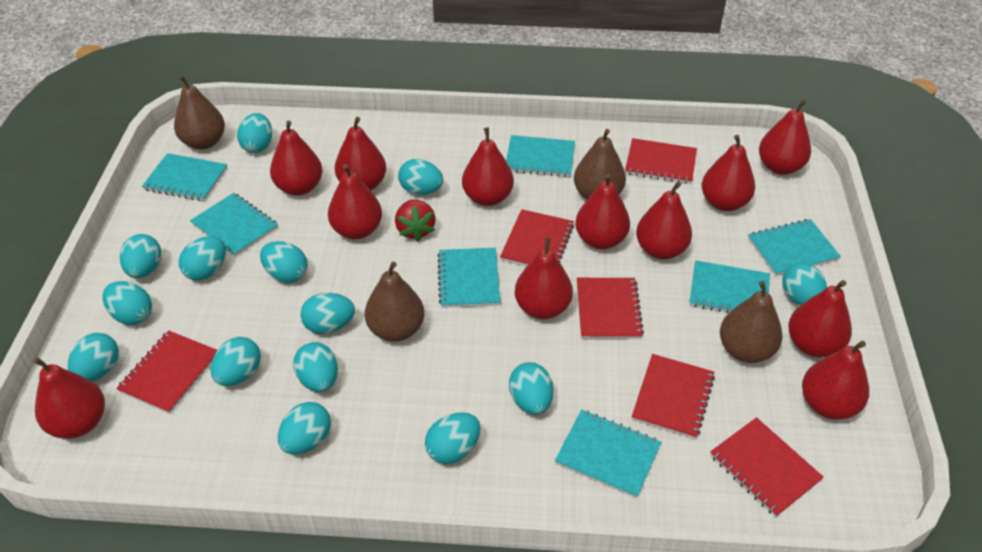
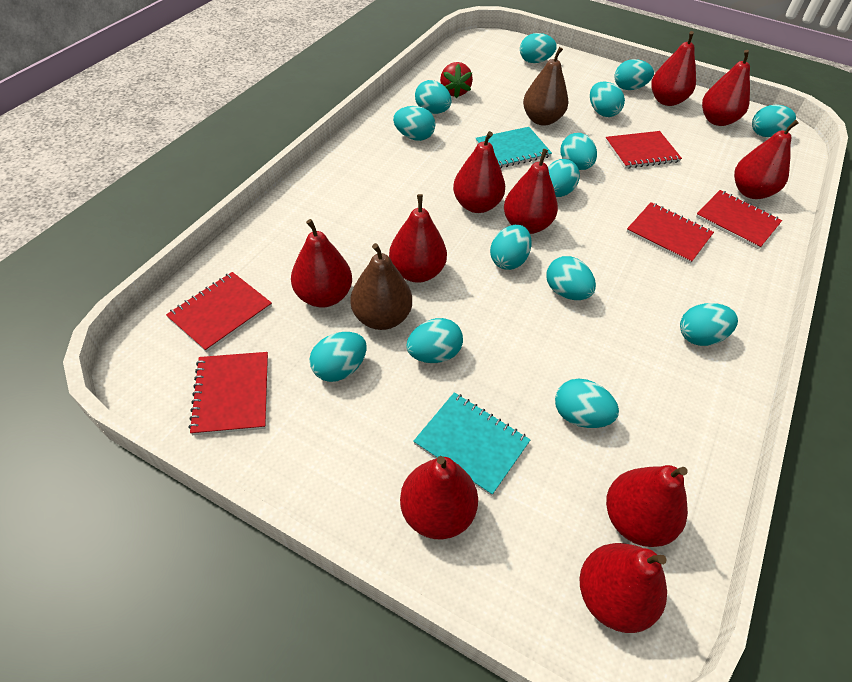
brown pear: [174,75,225,150] [365,261,424,342] [574,129,626,200] [720,281,783,363] = 4 -> [350,243,412,330] [523,47,568,126] = 2
red notebook: [116,330,217,414] [500,209,574,266] [577,278,644,339] [625,138,697,184] [632,354,715,439] [710,417,824,517] = 6 -> [166,272,272,352] [188,352,268,435] [605,131,682,169] [627,202,714,264] [696,190,782,249] = 5
red pear: [33,357,105,439] [270,120,322,196] [328,164,382,240] [335,117,386,191] [462,127,514,206] [515,237,573,319] [575,174,630,249] [636,182,692,260] [702,135,755,211] [759,99,811,175] [788,280,852,358] [802,341,869,420] = 12 -> [291,219,352,308] [389,194,447,283] [400,456,478,539] [453,131,505,213] [504,149,558,234] [579,543,667,633] [606,465,688,547] [651,31,696,106] [702,50,750,126] [734,120,799,199] = 10
turquoise notebook: [142,153,227,201] [190,193,278,257] [437,248,500,308] [506,135,575,177] [555,409,661,498] [689,260,770,313] [748,219,841,276] = 7 -> [413,392,530,496] [475,127,552,168] = 2

